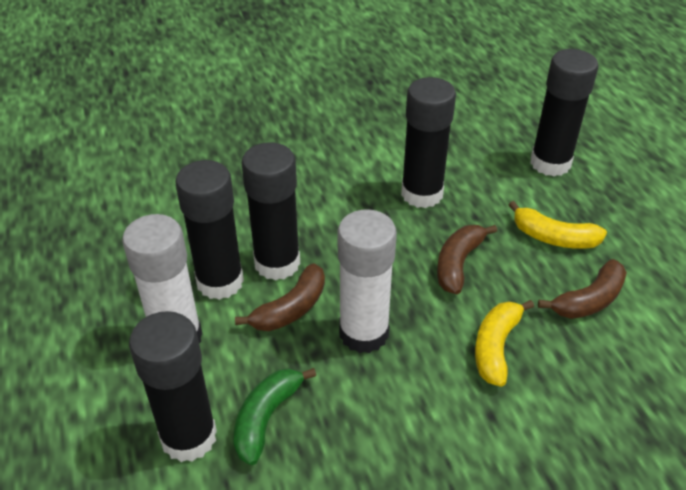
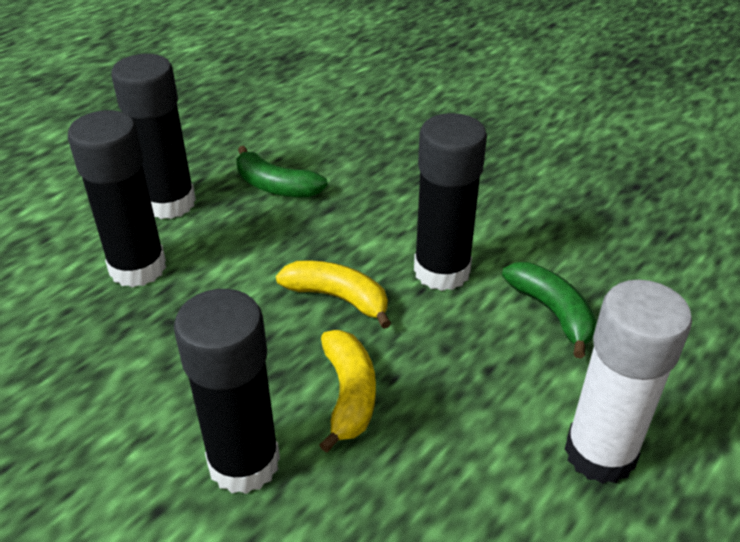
black glue stick: [129,311,217,462] [175,160,244,300] [242,142,300,281] [401,77,456,208] [530,49,599,177] = 5 -> [68,110,166,288] [111,54,196,219] [174,289,280,494] [414,113,487,291] = 4
brown banana: [235,263,325,331] [437,225,497,294] [538,259,627,319] = 3 -> none = 0
green banana: [234,368,316,465] = 1 -> [236,146,328,198] [502,262,597,358] = 2
white glue stick: [122,214,202,343] [338,209,397,353] = 2 -> [565,280,692,484] = 1

